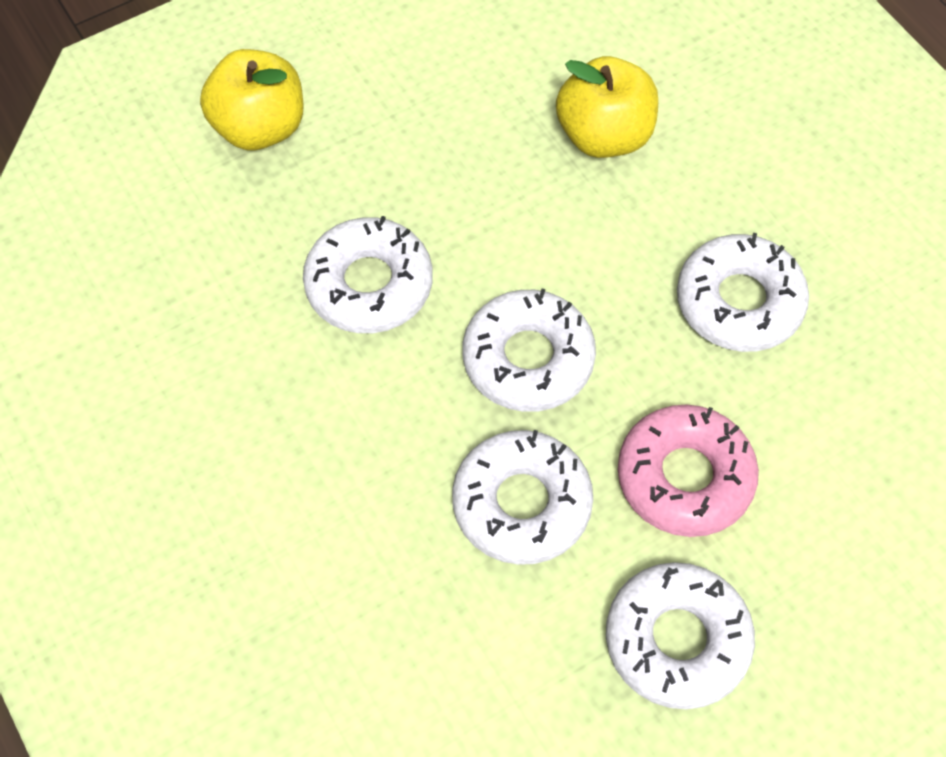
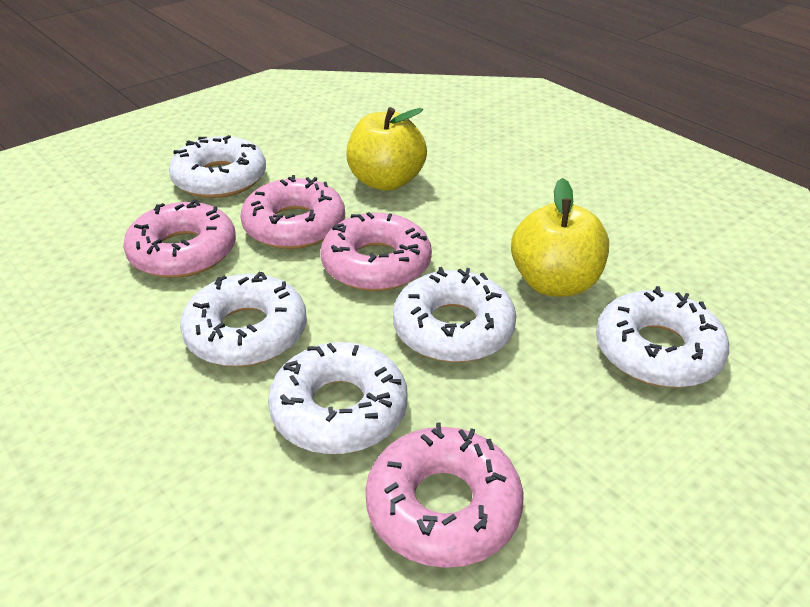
pink donut: [618,404,759,537] = 1 -> [123,199,236,278] [240,175,345,249] [320,212,432,291] [365,423,524,568] = 4

